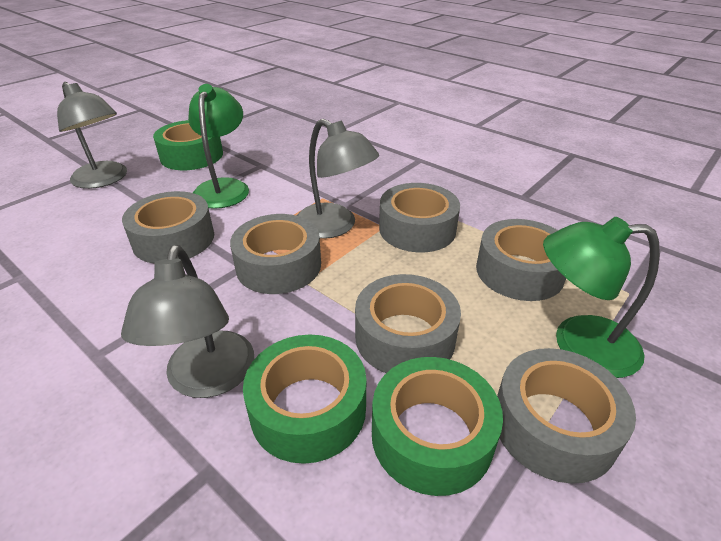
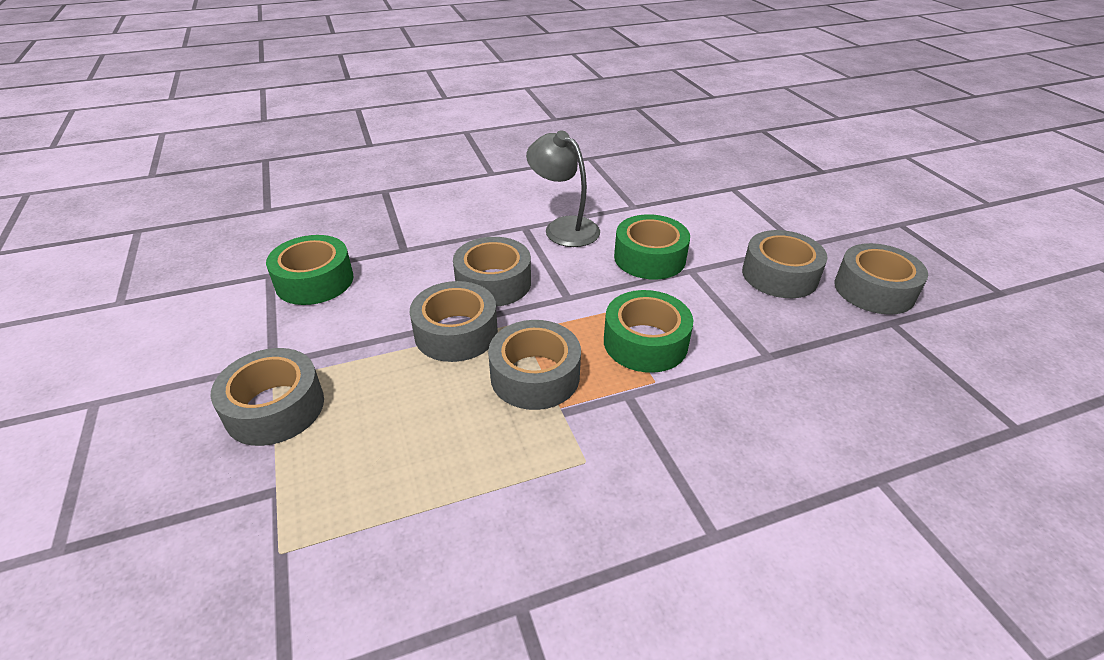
green lamp: [188,84,249,209] [543,217,660,378] = 2 -> none = 0
grey lamp: [57,82,127,189] [121,245,254,398] [297,119,379,239] = 3 -> [526,130,600,247] = 1

